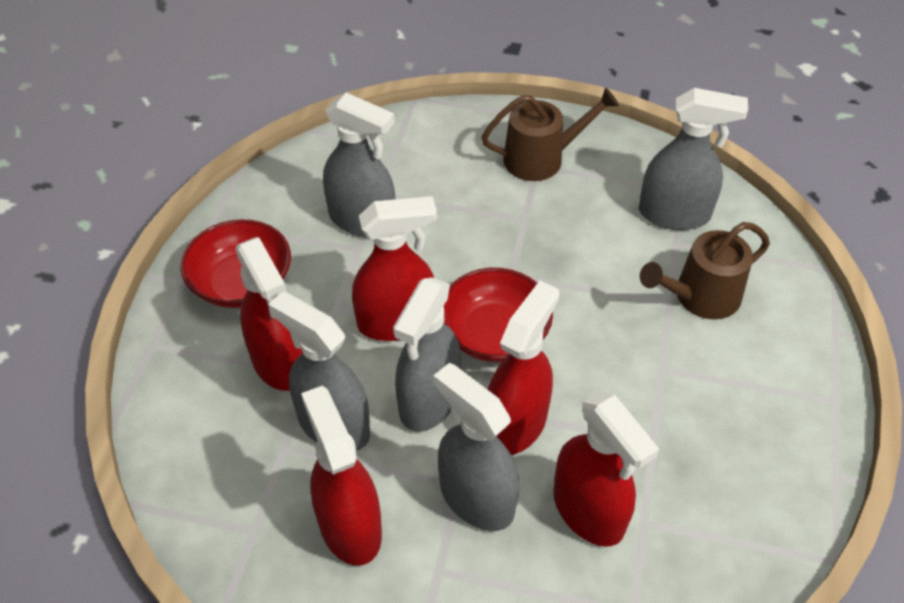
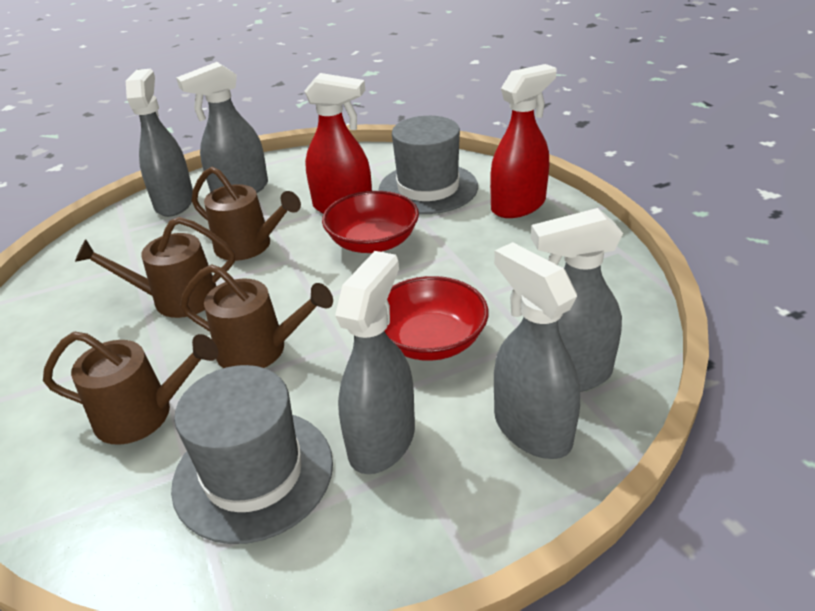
brown watering can: [482,88,619,181] [640,222,770,319] = 2 -> [43,332,218,445] [75,217,235,318] [180,265,333,368] [191,167,301,261] = 4
grey hat: none = 0 -> [171,365,333,544] [379,116,478,214] = 2
red spray bottle: [235,237,303,391] [301,386,382,566] [352,196,437,341] [487,281,559,455] [553,391,659,547] = 5 -> [304,73,372,214] [490,64,557,218] = 2

